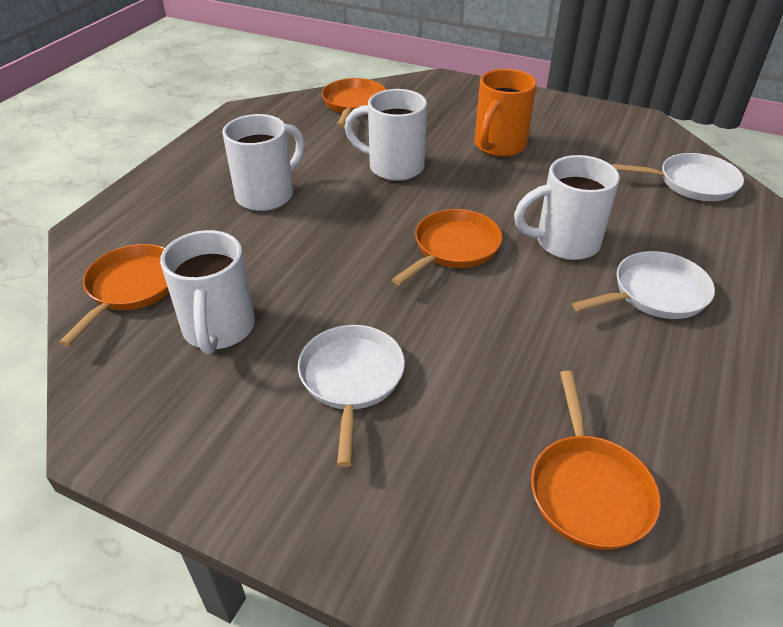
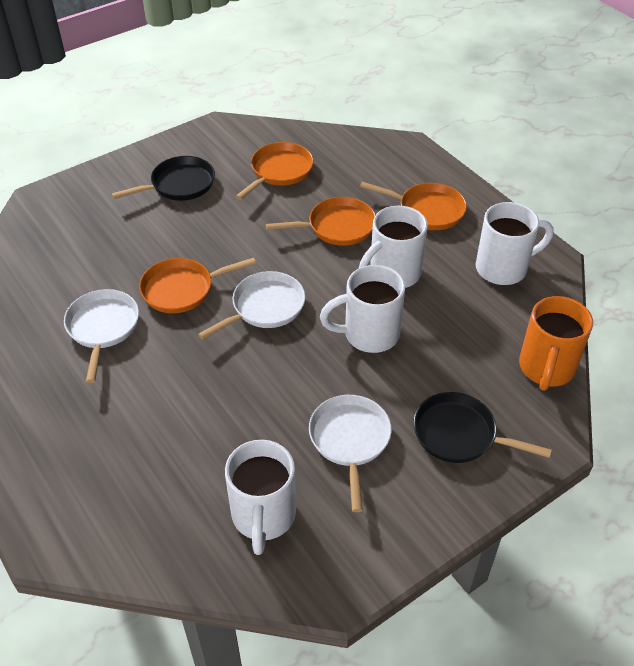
black pan: none = 0 -> [111,156,215,201] [414,392,552,463] = 2

